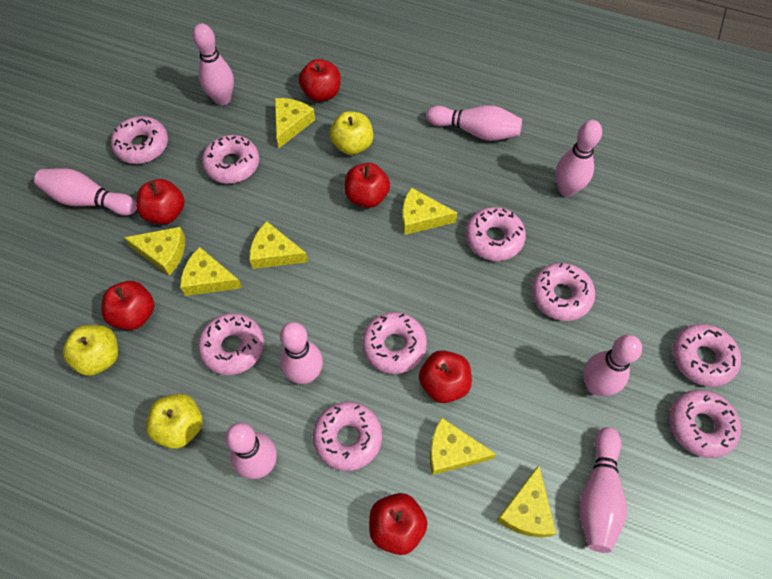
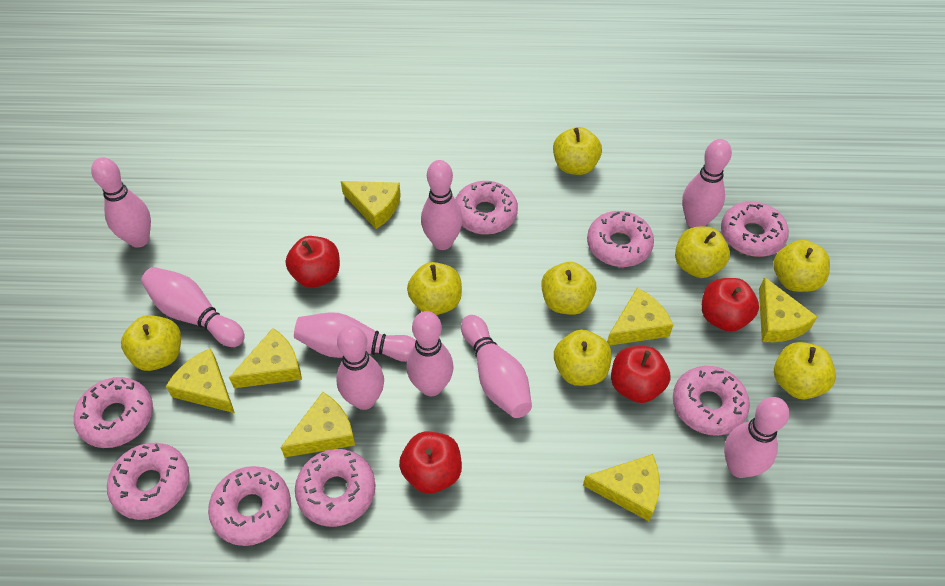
pink bowling pin: [34,168,137,215] [193,24,234,105] [225,423,277,479] [280,322,323,384] [426,105,522,141] [556,120,602,197] [579,427,627,553] [583,335,642,396] = 8 -> [91,157,151,248] [141,267,245,347] [294,312,416,362] [336,325,384,410] [407,311,454,396] [421,160,463,250] [461,315,532,418] [682,139,732,228] [724,397,789,478] = 9
pink donut: [111,116,168,164] [198,313,264,375] [202,135,259,184] [313,402,382,471] [362,312,427,374] [466,207,526,261] [532,263,595,321] [669,390,741,458] [672,324,741,387] = 9 -> [74,377,153,448] [107,443,190,520] [208,466,291,546] [295,449,376,527] [455,181,518,235] [587,211,654,267] [673,366,750,436] [721,201,789,257] = 8
red apple: [101,281,154,330] [136,179,185,224] [299,59,341,102] [345,163,390,208] [369,493,428,555] [419,350,472,403] = 6 -> [286,236,340,288] [399,432,462,494] [611,346,670,403] [702,278,759,332] = 4
yellow apple: [63,325,118,376] [146,394,202,449] [329,111,373,155] = 3 -> [121,315,181,371] [407,262,462,315] [541,262,596,315] [553,127,602,175] [554,330,612,386] [675,227,730,278] [773,240,830,292] [774,342,836,399] = 8

